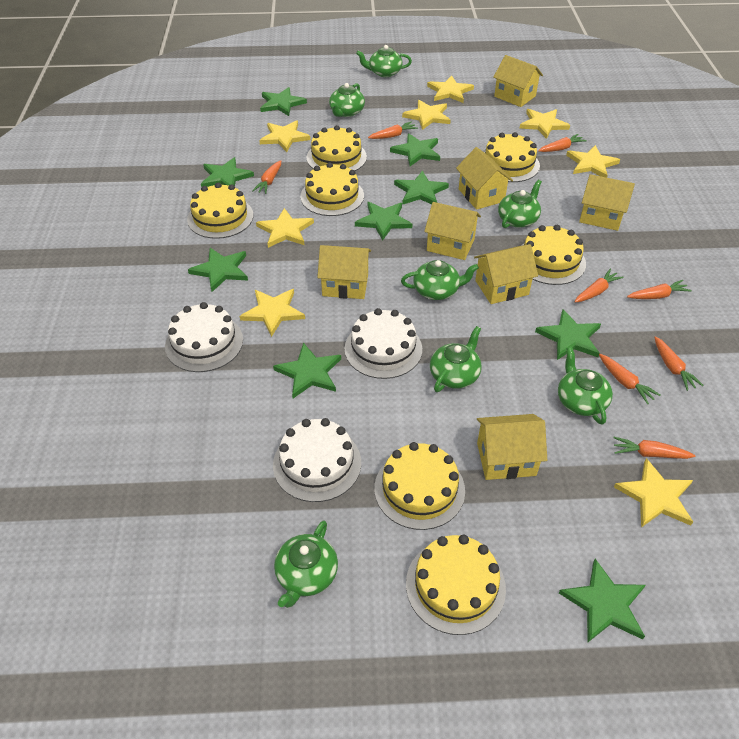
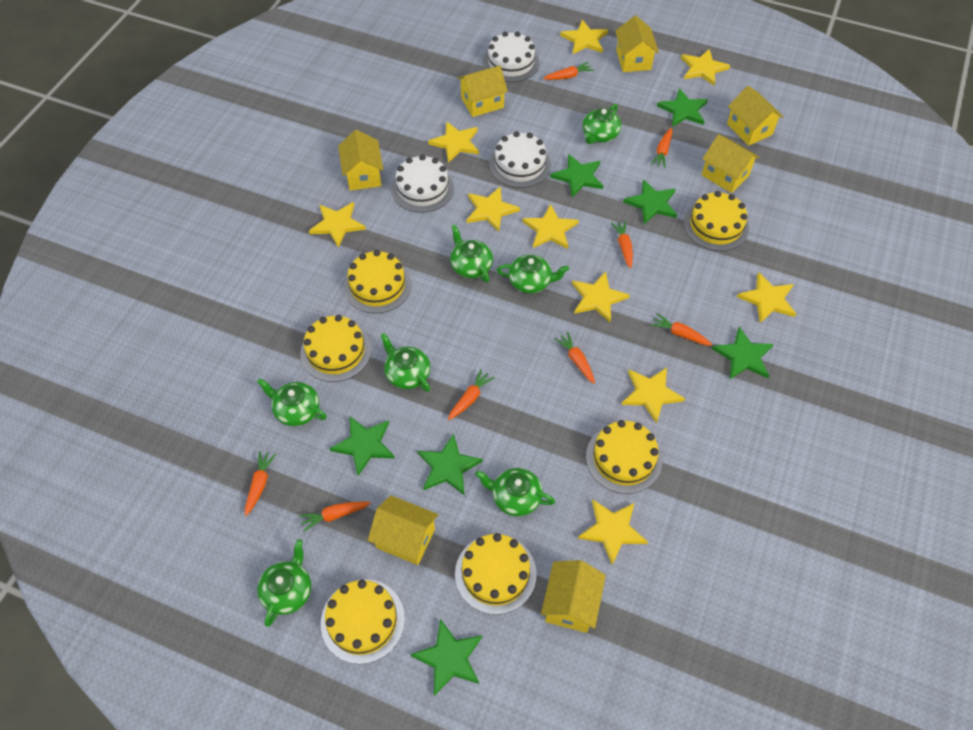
green star: [188,248,248,292] [201,157,254,187] [260,87,307,116] [273,343,341,398] [355,202,412,240] [390,133,440,166] [394,171,449,205] [535,309,601,360] [559,559,646,642] = 9 -> [330,417,395,476] [410,619,482,696] [418,434,483,496] [550,154,603,197] [623,179,677,224] [657,88,708,127] [712,327,774,379] = 7
yellow cake: [187,183,253,239] [300,162,364,216] [307,125,367,171] [374,442,465,530] [406,535,506,635] [484,132,540,182] [521,225,586,285] = 7 -> [300,315,372,382] [321,579,405,664] [344,250,411,314] [455,533,537,615] [586,420,662,494] [684,191,749,251] = 6
yellow star: [240,289,305,337] [256,208,314,248] [259,120,311,152] [402,100,451,130] [427,75,474,103] [520,109,570,139] [566,145,620,178] [614,458,693,527] = 8 -> [309,202,366,247] [428,121,479,163] [467,186,520,231] [522,204,579,249] [560,20,608,54] [572,272,630,322] [578,500,648,565] [622,368,685,423] [681,49,730,85] [737,272,796,323] = 10

